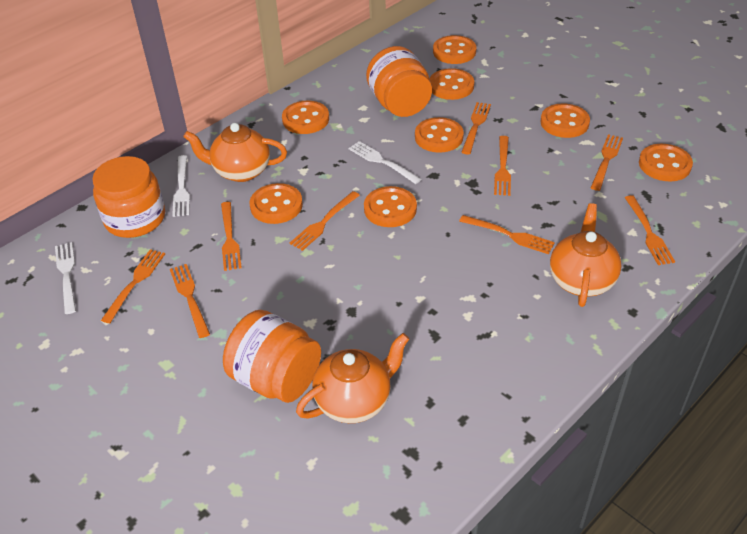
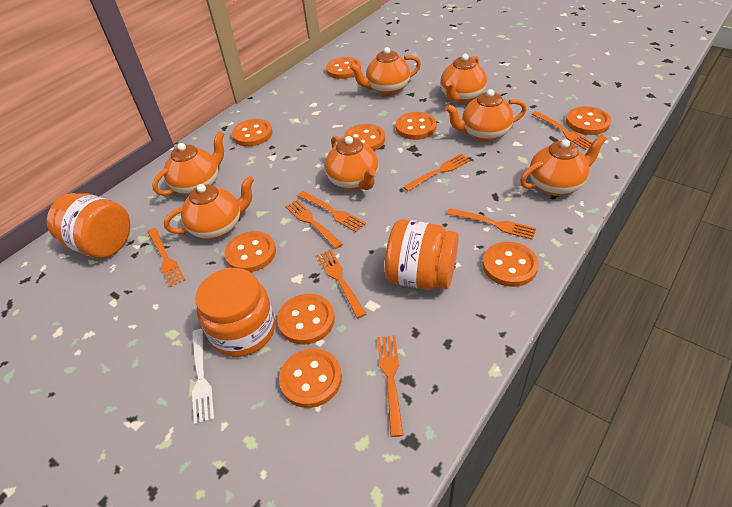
orange button: [250,183,303,224] [282,101,329,134] [364,186,417,227] [415,117,464,153] [429,68,474,100] [433,35,476,64] [541,103,590,138] [639,144,693,181] = 8 -> [224,231,276,272] [232,119,273,146] [277,294,335,345] [279,348,342,408] [326,57,361,79] [344,124,385,151] [396,112,437,140] [482,242,539,287] [566,106,611,135] = 9
orange fork: [101,249,165,323] [170,264,210,338] [221,202,242,271] [290,191,360,251] [459,215,555,254] [461,102,491,155] [494,136,511,196] [591,134,623,191] [625,195,675,265] = 9 -> [147,228,185,287] [285,200,343,249] [298,191,366,232] [317,250,366,318] [377,335,403,437] [403,154,470,191] [447,208,536,240] [532,111,592,150] = 8
orange teapot: [183,123,287,182] [296,333,409,423] [550,203,621,307] = 3 -> [152,131,224,196] [164,176,254,239] [325,135,379,190] [349,47,421,95] [440,54,487,103] [445,89,527,142] [520,134,607,196] = 7
white fork: [55,242,76,314] [172,155,190,217] [349,141,421,184] = 3 -> [192,329,214,425] = 1

